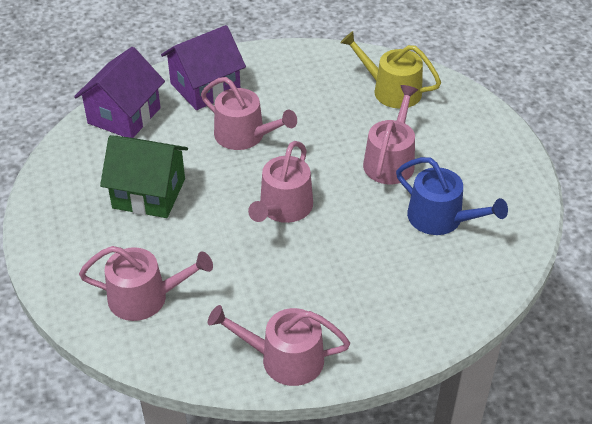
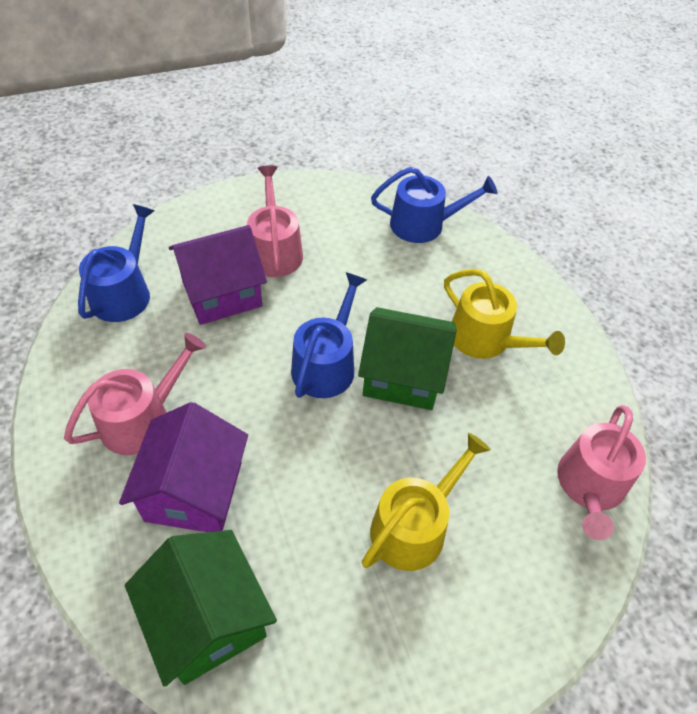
blue watering can: [396,157,508,235] = 1 -> [78,204,154,322] [291,272,367,398] [371,167,497,243] = 3
green house: [100,135,188,218] = 1 -> [125,530,277,687] [358,307,457,410] = 2
pink watering can: [79,246,213,321] [201,77,297,150] [208,305,350,386] [248,141,313,223] [363,85,418,184] = 5 -> [64,333,206,455] [247,165,303,277] [557,405,646,540] = 3
yellow watering can: [340,31,441,109] = 1 -> [362,433,491,571] [444,269,565,359] = 2

